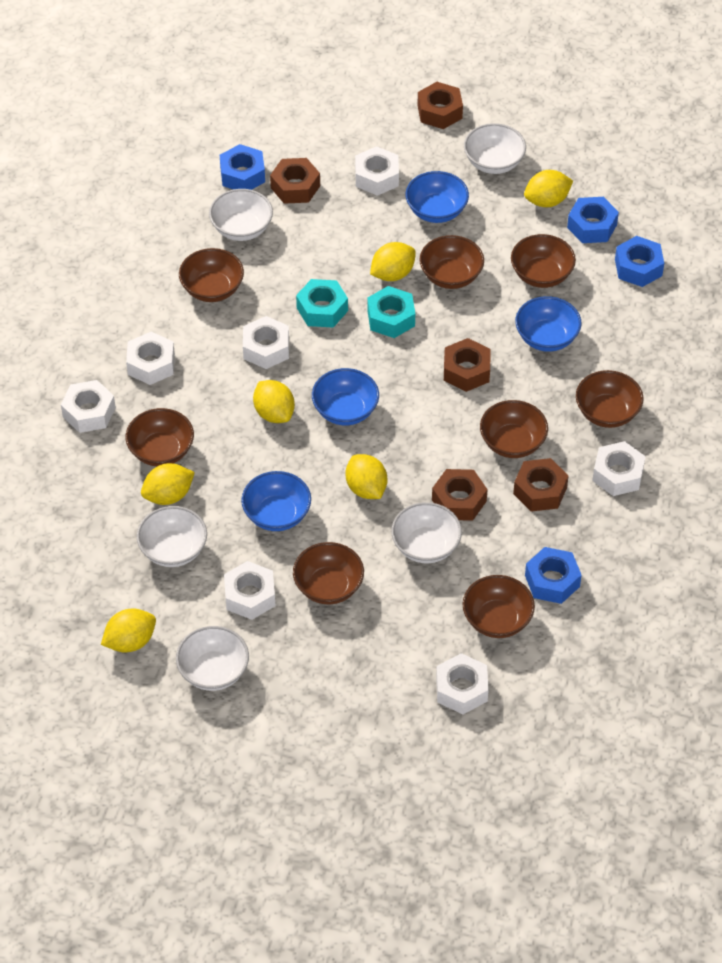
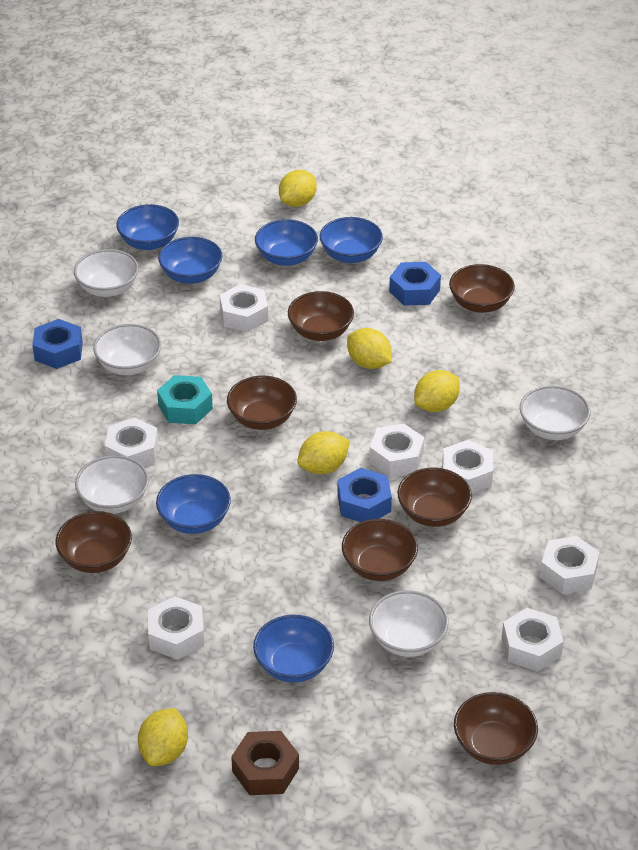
blue bowl: [241,471,311,531] [312,368,379,425] [406,171,469,223] [515,296,582,352] = 4 -> [116,204,179,250] [156,474,231,534] [158,237,222,284] [253,615,334,683] [255,219,318,266] [320,217,383,263] = 6
blue nut: [220,144,265,190] [525,547,582,604] [567,197,619,243] [615,236,664,287] = 4 -> [32,319,83,369] [338,468,392,522] [389,262,441,306] = 3
brown bowl: [125,408,194,467] [179,248,244,302] [293,542,364,604] [419,235,484,289] [463,575,535,638] [480,400,548,458] [511,234,576,288] [576,370,644,428] = 8 -> [55,511,132,573] [227,376,297,430] [288,291,354,341] [342,519,418,581] [397,468,472,527] [449,264,515,313] [454,692,538,765] = 7
brown nut: [270,158,320,204] [417,82,463,129] [432,469,488,521] [444,338,491,392] [513,458,568,512] = 5 -> [231,731,299,795] = 1
turquoise nut: [296,279,348,328] [367,286,415,338] = 2 -> [157,375,213,424] = 1
yellow lemon: [101,608,156,652] [141,463,195,505] [253,380,295,423] [346,454,387,499] [370,242,416,281] [524,170,573,207] = 6 -> [138,708,188,766] [279,170,317,207] [297,431,350,474] [347,328,392,369] [414,370,460,412] = 5

